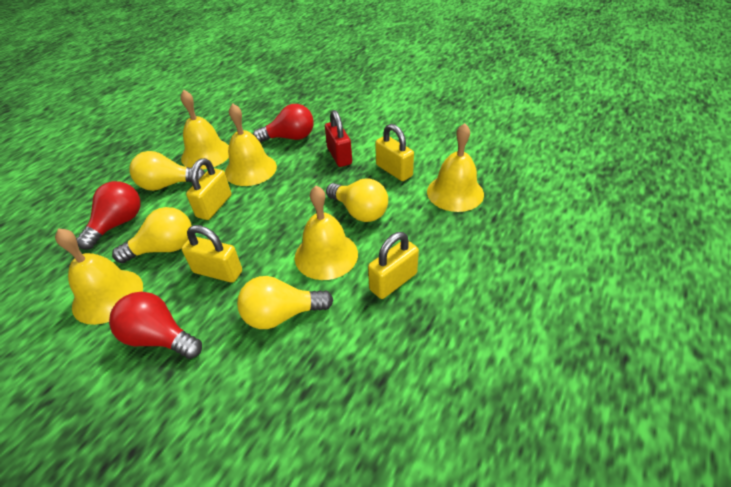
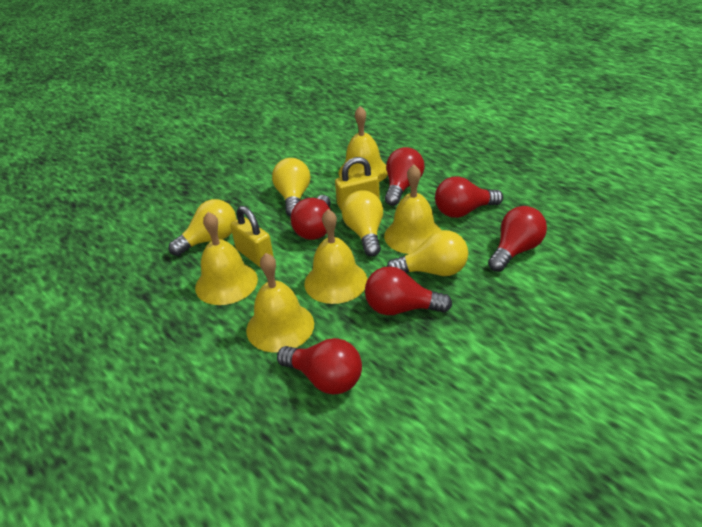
red light bulb: [76,181,141,250] [109,292,202,359] [253,104,314,142] = 3 -> [277,338,362,394] [291,195,331,240] [365,266,452,315] [385,147,424,206] [435,176,503,218] [488,206,547,272] = 6
red padlock: [325,110,352,167] = 1 -> none = 0
yellow padlock: [182,225,242,283] [186,158,231,220] [368,232,419,299] [375,124,414,181] = 4 -> [230,206,274,267] [335,157,380,211] = 2

